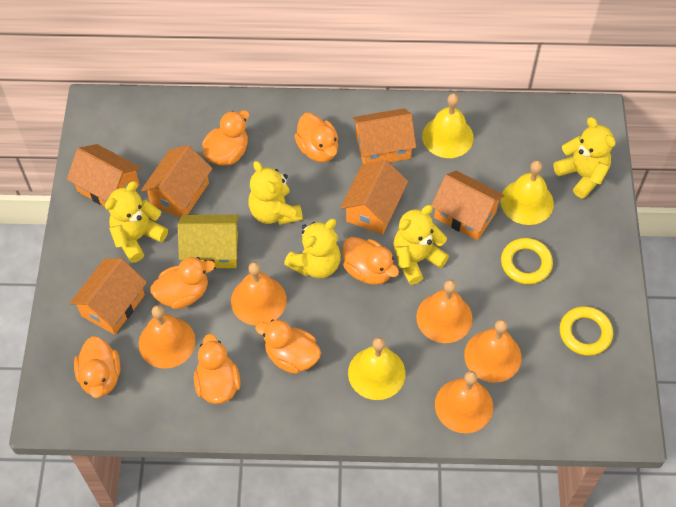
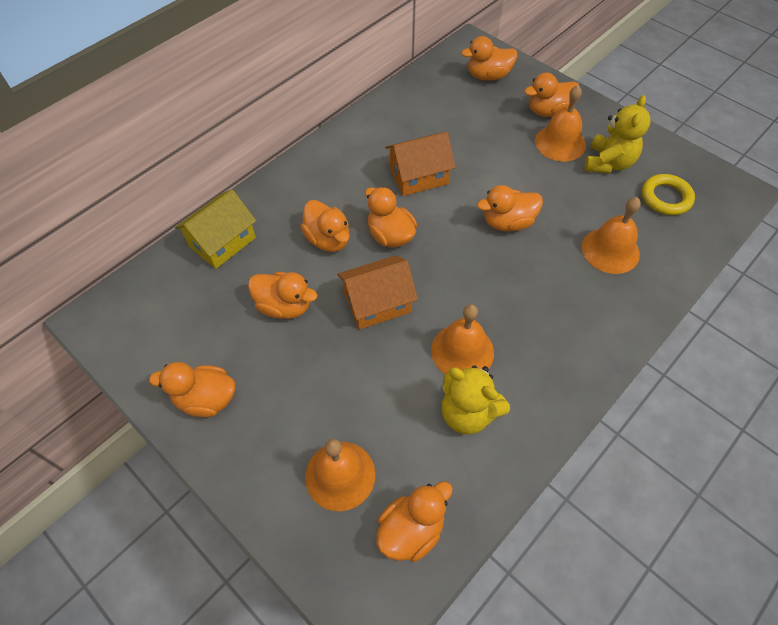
orange bell: [139,305,196,369] [231,262,287,326] [416,280,473,343] [435,371,493,433] [464,319,521,383] = 5 -> [305,439,375,511] [431,304,494,374] [535,85,586,161] [582,197,641,274] = 4
orange duck: [74,336,120,398] [150,257,215,309] [194,334,240,404] [202,110,249,166] [255,319,321,374] [294,113,338,162] [343,237,399,285] = 7 -> [149,362,235,417] [248,272,317,319] [300,200,350,252] [365,187,417,248] [376,481,453,562] [461,36,517,81] [477,185,543,232] [524,73,579,117] = 8
orange house: [67,144,141,206] [70,258,147,335] [141,145,213,218] [340,160,408,235] [352,108,416,164] [432,170,505,240] = 6 -> [337,255,418,330] [385,132,456,196] = 2
yellow bell: [348,337,406,400] [422,93,474,158] [500,160,554,225] = 3 -> none = 0
yellow ring: [501,238,553,284] [560,306,613,356] = 2 -> [642,174,695,215] = 1
yellow teddy bear: [105,181,168,263] [248,161,303,225] [284,219,341,279] [393,205,449,285] [554,117,616,199] = 5 -> [441,365,510,435] [585,95,651,173] = 2

